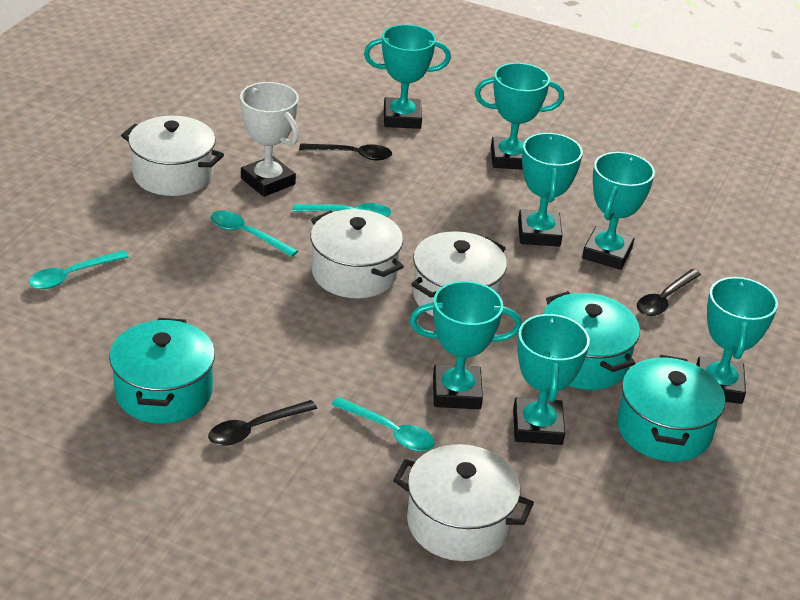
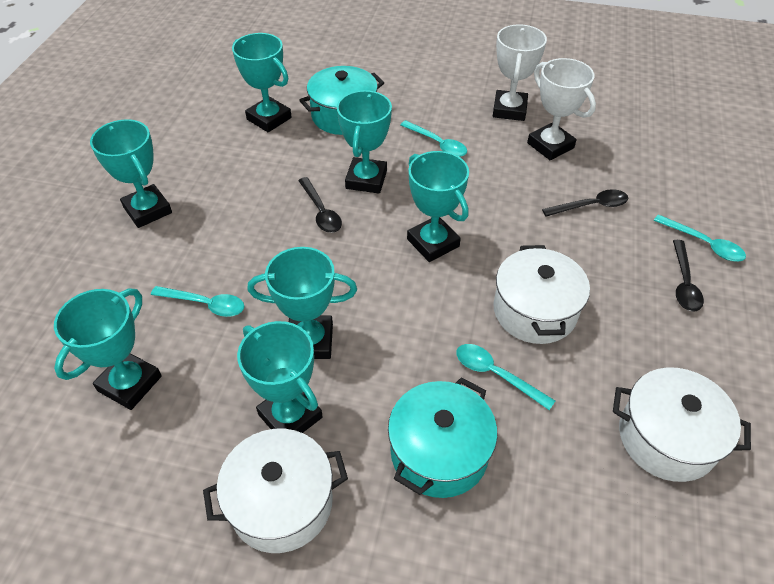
turquoise pot: [109,318,215,424] [543,291,640,390] [617,355,725,462] = 3 -> [299,66,384,135] [388,377,497,498] = 2
white pot: [121,116,224,196] [310,209,404,298] [393,444,534,561] [411,231,507,316] = 4 -> [203,429,348,553] [494,245,590,344] [613,367,751,482] = 3
white trophy: [240,82,299,197] = 1 -> [493,24,547,121] [527,58,596,160] = 2

